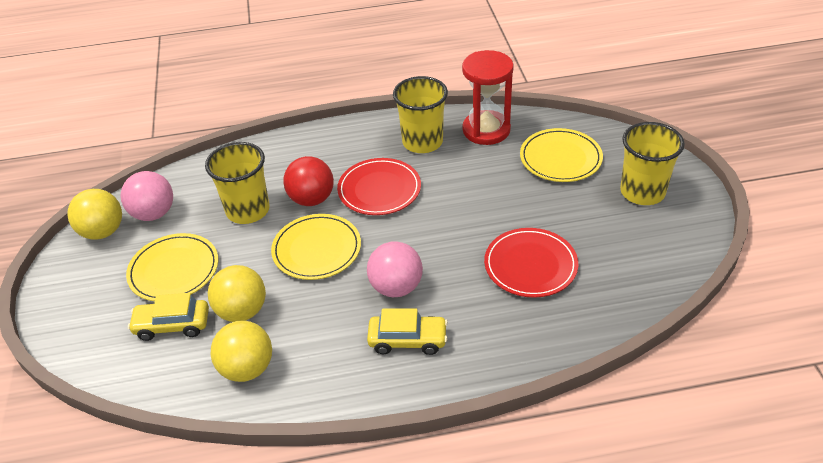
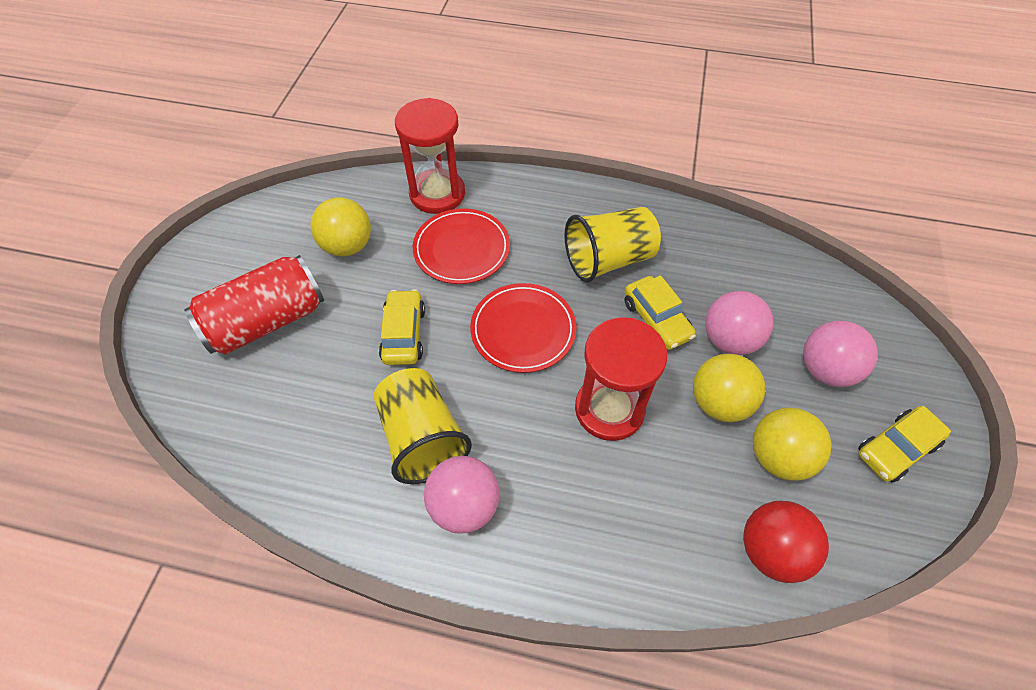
pink ball: [121,171,173,221] [367,241,423,297] = 2 -> [424,456,499,534] [705,291,774,355] [803,321,878,387] = 3
red can: none = 0 -> [185,255,324,355] = 1
red hourglass: [462,50,514,145] = 1 -> [395,98,465,214] [575,317,667,441] = 2
yellow car: [128,293,209,341] [367,308,448,355] = 2 -> [379,289,425,365] [624,275,696,350] [858,406,951,483] = 3
yellow cup: [205,142,270,224] [393,76,448,153] [620,122,685,205] = 3 -> [373,368,472,484] [564,207,661,282] = 2
yellow plate: [126,233,218,301] [271,214,361,280] [520,128,603,182] = 3 -> none = 0

